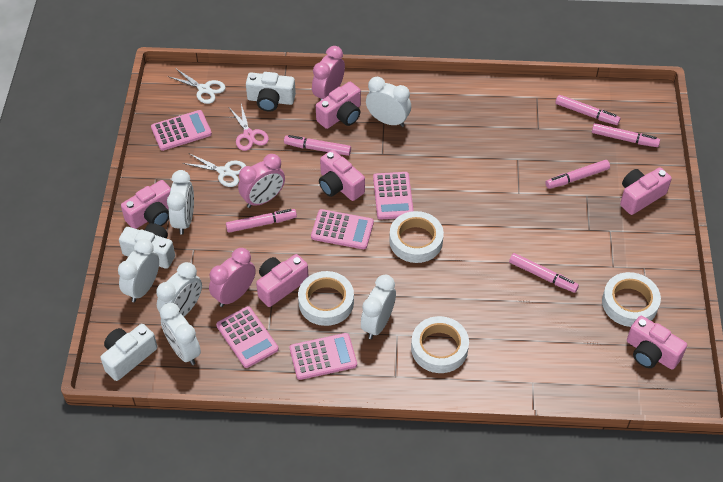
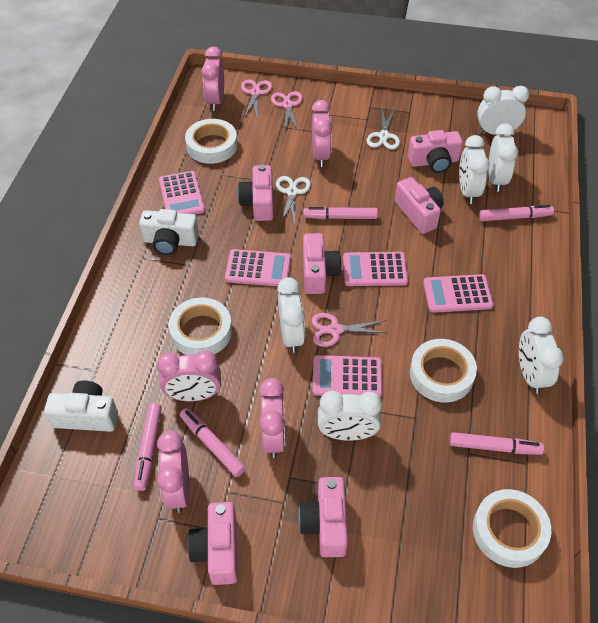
pink clock: [209,248,256,307] [238,154,285,208] [312,46,345,101] = 3 -> [157,351,221,401] [157,431,189,513] [202,46,224,111] [259,378,285,458] [312,100,332,167] = 5
pink marker: [226,209,297,233] [284,135,351,156] [509,253,579,293] [545,160,610,189] [555,95,620,125] [592,123,660,147] = 6 -> [134,403,161,491] [180,408,246,477] [304,207,378,219] [450,432,544,455] [479,205,554,221] = 5
pink scissors: [230,104,269,151] = 1 -> [241,79,272,118] [271,91,303,131] [311,313,387,347] = 3
white camera: [100,324,157,381] [119,223,175,269] [246,72,296,112] = 3 -> [44,381,118,432] [139,209,199,255] = 2

